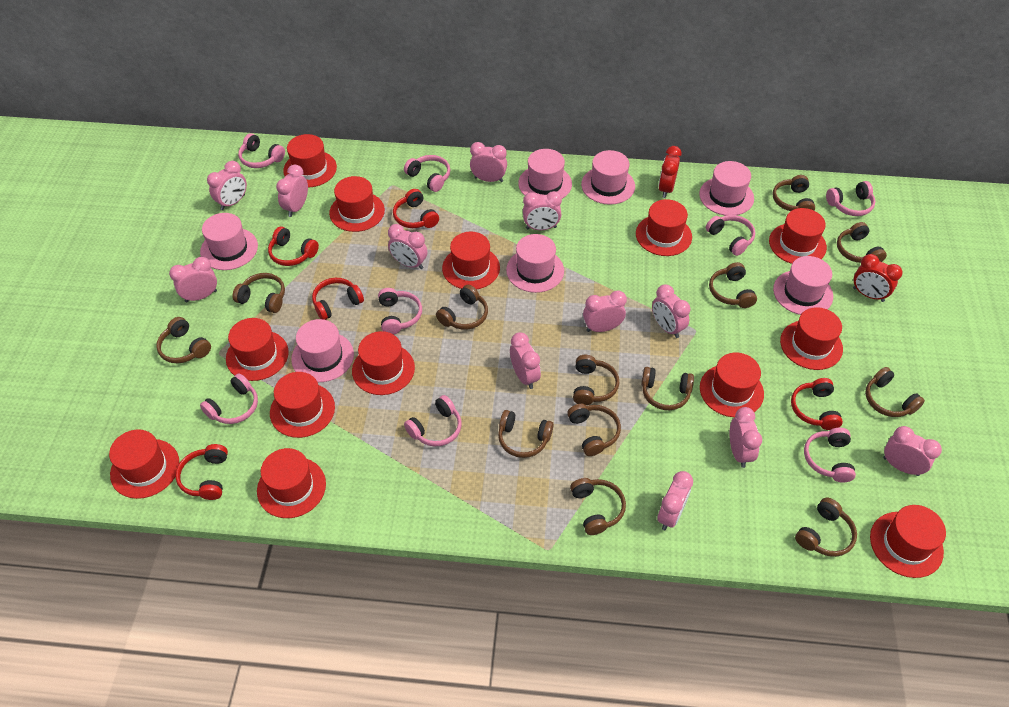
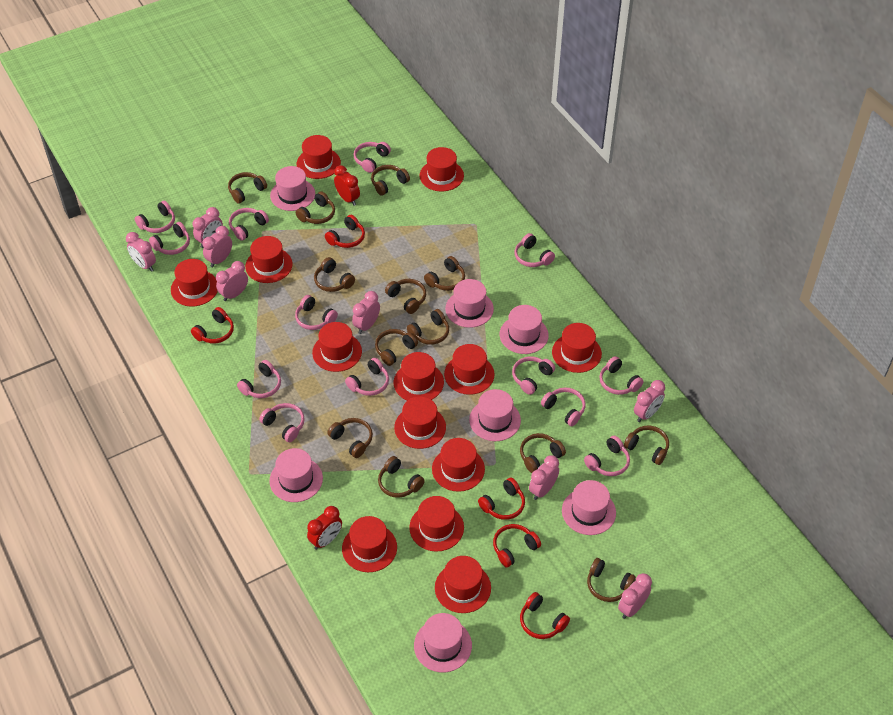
pink clock: [169,257,217,302] [207,161,247,210] [276,165,308,217] [388,224,427,269] [470,142,507,182] [510,332,541,389] [523,191,562,230] [583,291,627,332] [652,284,690,338] [657,471,693,530] [730,407,762,468] [883,426,942,476] = 12 -> [126,232,156,272] [192,207,223,248] [202,226,232,267] [216,261,248,301] [352,291,380,334] [529,455,559,500] [618,573,652,619] [634,380,665,422] = 8
pink headphones: [200,373,258,424] [238,133,285,168] [378,288,422,335] [404,155,450,192] [404,395,462,447] [706,215,755,256] [804,428,856,482] [826,181,875,216] = 8 -> [135,201,175,233] [149,222,190,255] [229,208,269,241] [237,360,281,398] [259,403,305,442] [295,295,338,330] [345,358,389,396] [354,142,391,173] [512,356,555,395] [514,233,555,267] [541,388,586,426] [584,436,630,476] [599,356,644,395] = 13

